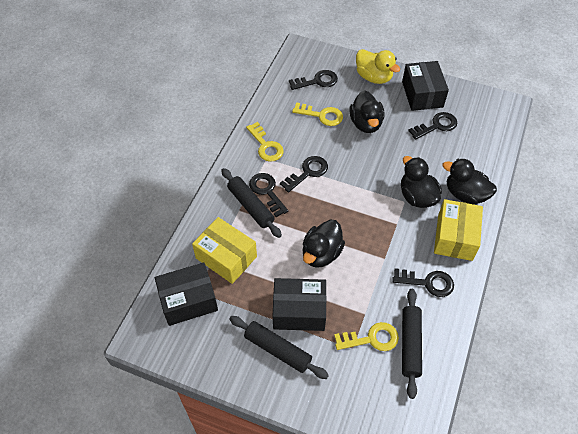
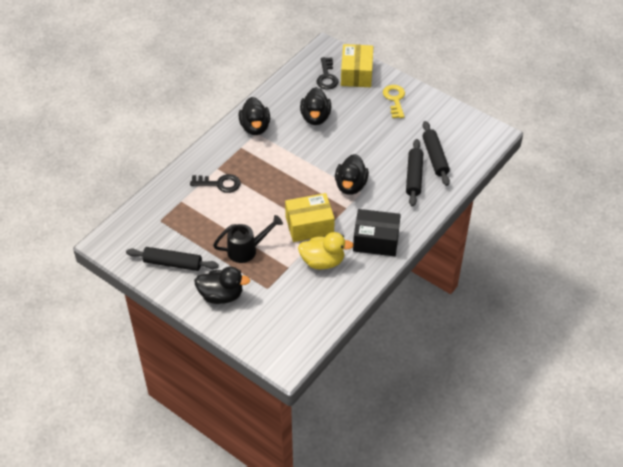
black box: [155,262,218,326] [273,278,327,331] [402,61,449,111] = 3 -> [353,209,401,256] = 1
black key: [249,173,288,217] [280,156,328,193] [289,70,338,90] [392,268,454,297] [408,112,457,140] = 5 -> [190,174,241,193] [316,57,339,90] = 2
black watering can: none = 0 -> [213,215,283,263] = 1
yellow key: [246,122,284,162] [292,102,343,126] [334,322,399,351] = 3 -> [383,85,405,118] = 1

